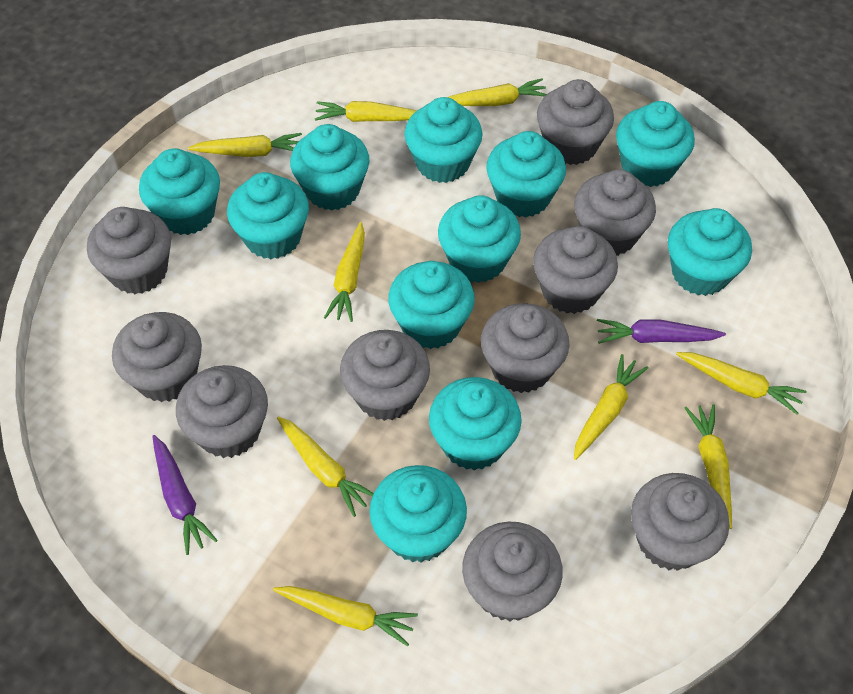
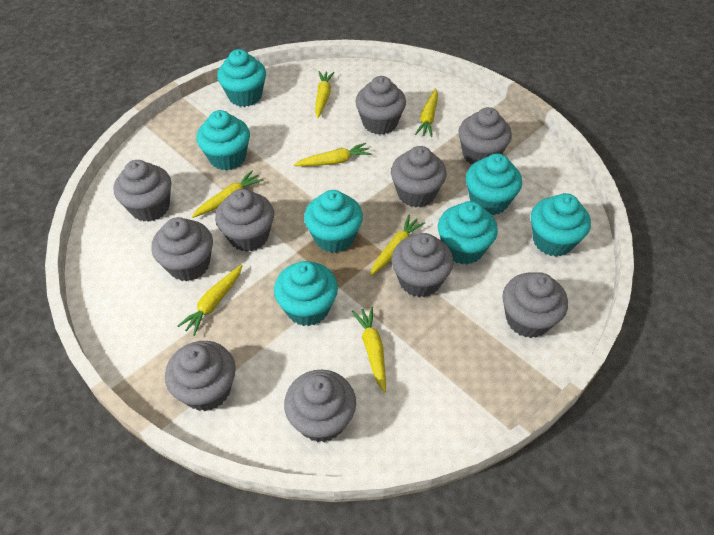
purple carrot: [152,435,218,555] [597,319,726,344] = 2 -> none = 0
turquoise cupcake: [139,148,220,235] [227,172,309,259] [290,124,369,211] [369,465,467,563] [388,261,475,349] [405,97,483,183] [429,377,522,471] [438,195,521,283] [486,131,566,217] [616,101,695,187] [668,208,752,296] = 11 -> [197,110,250,170] [217,49,266,107] [274,261,338,326] [304,190,363,253] [438,201,498,265] [466,153,522,215] [531,193,591,257] = 7
yellow carrot: [188,133,302,157] [273,586,418,646] [277,416,374,517] [315,101,417,122] [324,222,365,322] [448,78,547,106] [574,354,648,460] [676,352,806,415] [685,404,732,529] = 9 -> [177,264,243,336] [192,171,263,218] [294,143,371,166] [315,71,335,118] [352,307,386,392] [370,215,425,276] [415,88,438,137] = 7

